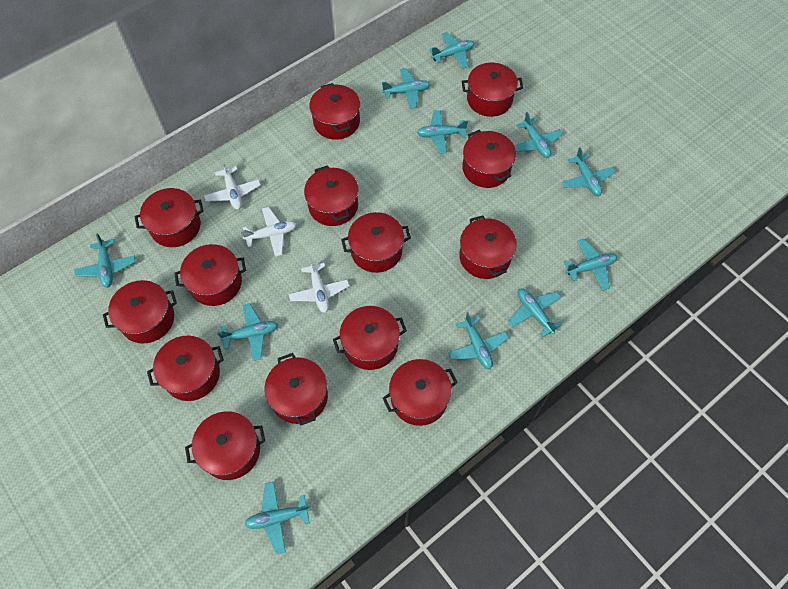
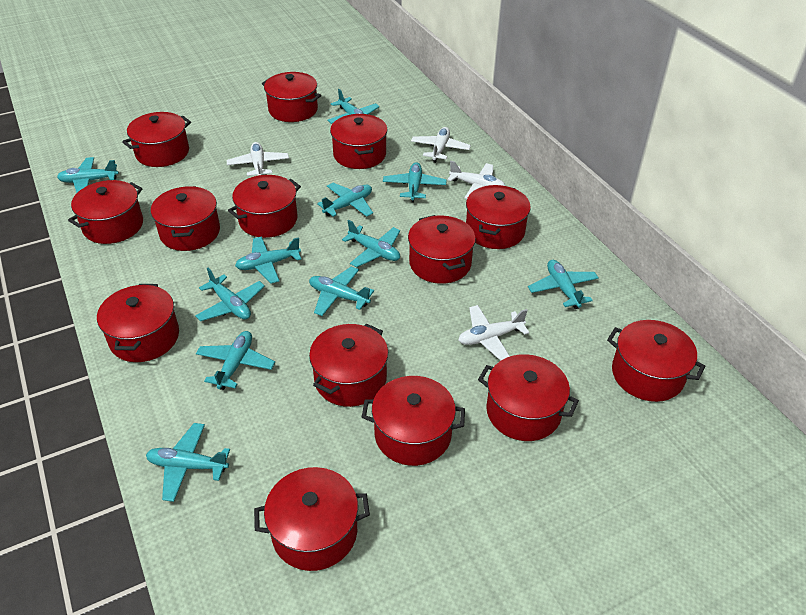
white plane: [204,160,261,210] [241,207,297,257] [289,257,349,313] = 3 -> [227,142,289,176] [411,127,471,163] [447,161,505,199] [458,305,529,361] = 4

